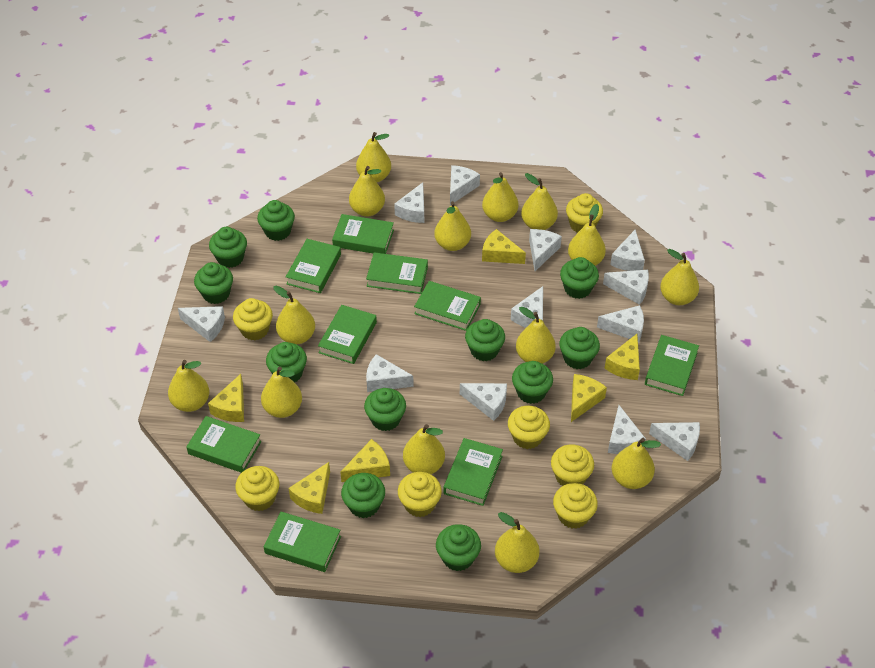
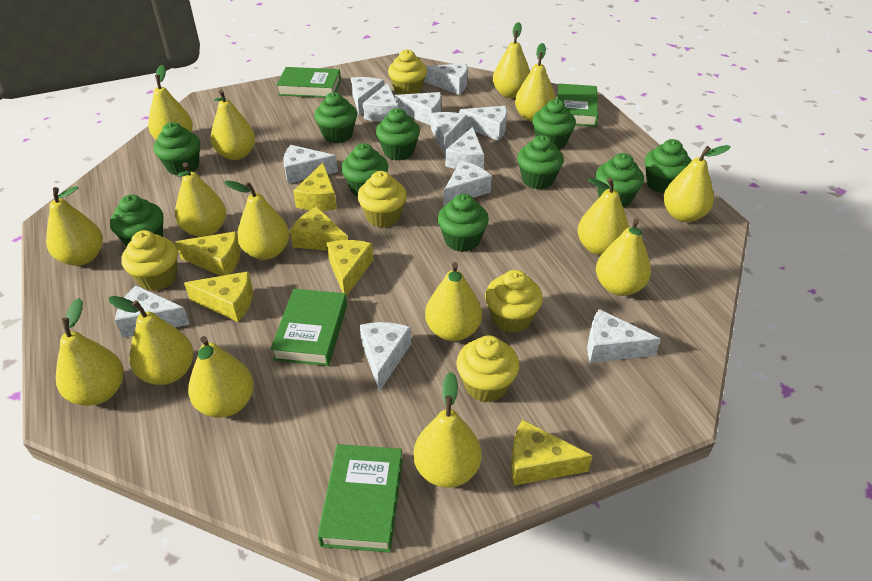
green book: [186,416,262,473] [263,512,341,572] [286,239,341,293] [318,305,377,364] [332,214,394,254] [366,252,428,294] [414,281,481,331] [443,438,503,506] [645,335,699,396] = 9 -> [270,289,347,366] [277,67,341,98] [317,444,403,552] [557,83,598,127] = 4
green cupcake: [194,262,233,304] [209,227,247,268] [257,200,295,241] [266,342,307,383] [341,473,385,518] [364,388,406,431] [436,524,481,571] [465,319,505,361] [512,361,553,404] [559,327,600,369] [560,257,599,299] = 11 -> [110,195,164,247] [154,122,200,175] [314,92,357,143] [341,143,388,197] [376,108,420,161] [438,194,489,252] [517,135,564,189] [532,99,576,150] [596,153,644,208] [645,139,692,193] = 10
yellow cupcake: [233,298,273,340] [235,466,279,511] [398,472,442,517] [508,406,550,449] [551,445,594,486] [553,483,598,529] [566,193,603,233] = 7 -> [121,230,178,291] [357,171,407,228] [388,49,427,95] [456,335,519,402] [485,270,543,333] = 5
yellow pear: [168,360,209,412] [261,367,302,418] [273,286,315,344] [349,166,385,217] [356,132,391,182] [403,424,445,474] [434,201,471,251] [482,172,518,222] [495,512,540,573] [516,307,556,364] [521,173,558,230] [568,204,606,266] [612,438,661,489] [660,249,699,305] = 14 -> [46,186,103,266] [56,298,124,406] [109,296,194,385] [148,65,193,140] [175,162,226,237] [188,336,254,418] [211,90,255,160] [224,180,289,260] [413,372,482,488] [425,262,482,341] [493,22,530,98] [515,43,555,122] [578,178,629,255] [596,218,651,296] [663,145,731,222] = 15

